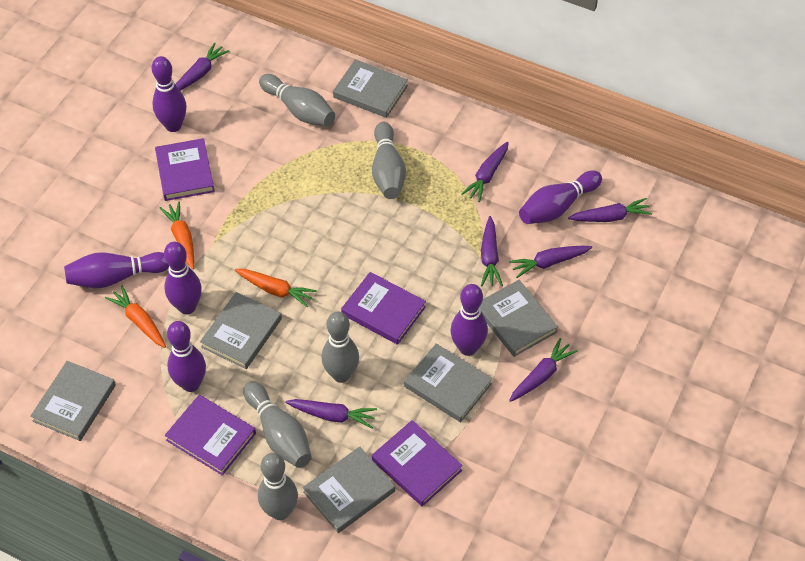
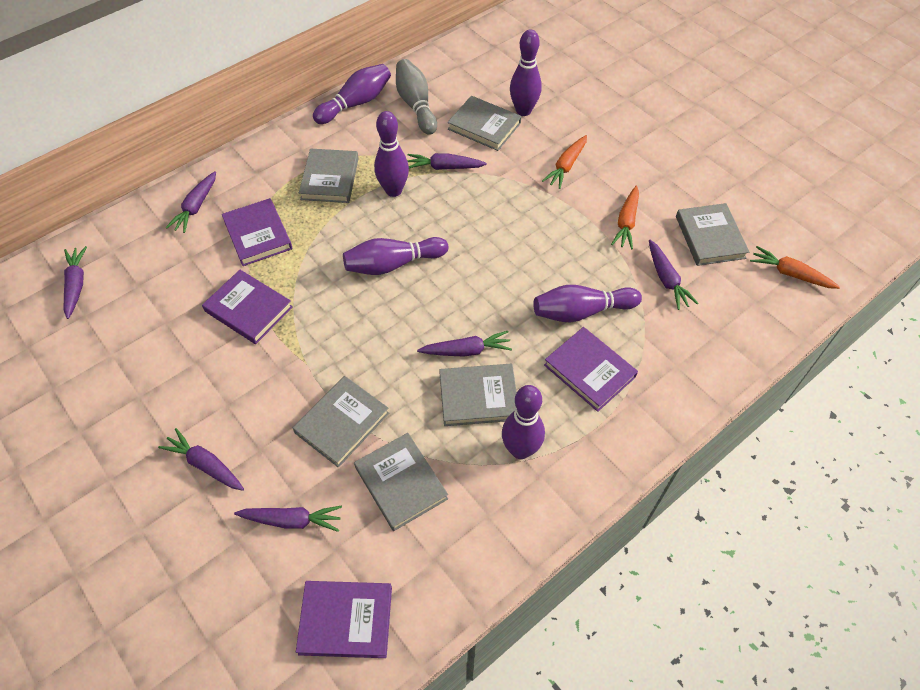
grey bowling pin: [243,381,312,468] [258,453,298,520] [259,74,335,126] [321,311,359,383] [372,122,406,199] = 5 -> [396,59,437,135] = 1

